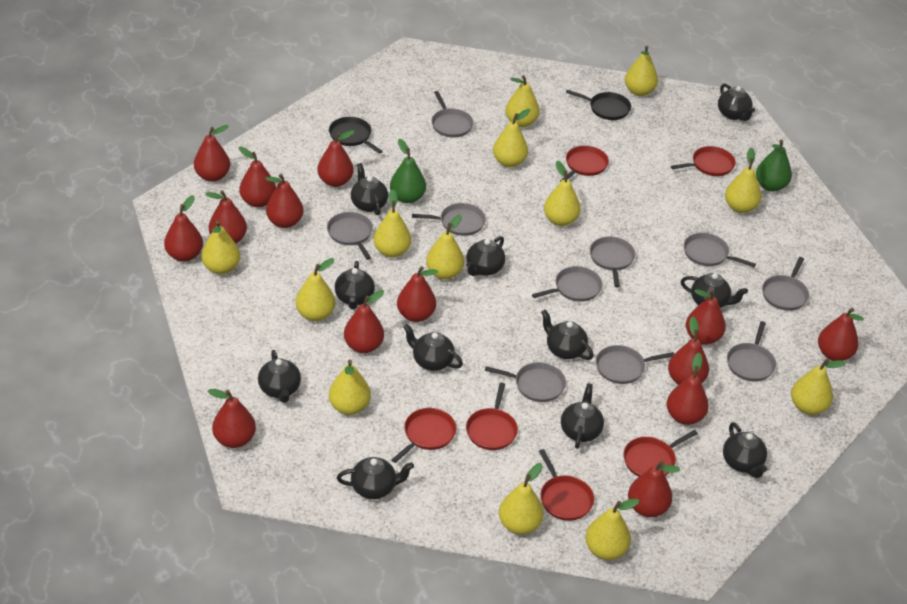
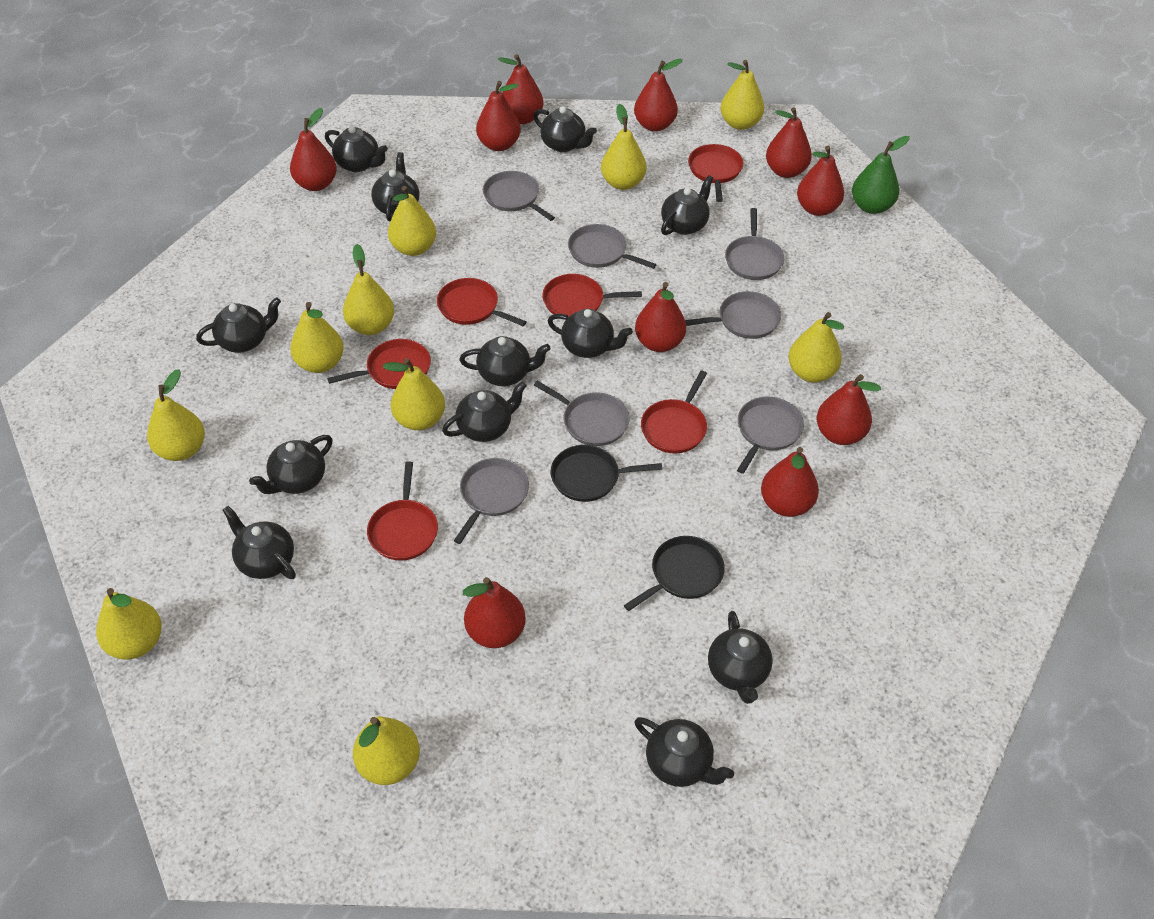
black teapot: [258,350,301,403] [335,261,375,309] [337,457,414,499] [351,163,388,215] [403,324,463,371] [466,236,505,276] [541,310,593,360] [561,383,604,449] [681,273,748,308] [718,84,755,121] [723,422,767,478] = 11 -> [196,297,281,353] [222,506,296,579] [249,435,333,494] [325,126,388,172] [371,152,419,221] [442,381,527,442] [459,336,551,386] [533,106,597,152] [548,309,633,358] [635,717,734,787] [661,175,713,235] [708,611,773,704] = 12
green pear: [390,139,426,204] [756,139,792,191] = 2 -> [852,136,910,214] = 1
grey pan: [327,212,373,260] [412,203,486,236] [431,91,474,138] [485,362,566,402] [532,266,602,302] [590,237,635,288] [596,345,674,384] [684,233,756,267] [727,321,776,381] [762,257,809,311] = 10 -> [454,458,529,544] [483,171,555,221] [534,380,629,446] [568,224,657,269] [685,291,781,339] [725,208,784,280] [737,397,804,474] = 7
red pear: [164,195,203,262] [194,125,230,182] [205,190,247,244] [208,389,256,448] [239,147,276,207] [265,174,303,228] [317,130,355,187] [344,290,384,353] [397,266,438,322] [628,461,680,517] [667,353,709,425] [668,317,709,385] [686,289,726,345] [818,308,864,361] = 14 -> [290,108,337,191] [463,577,526,648] [476,81,521,151] [498,54,543,124] [634,59,683,132] [635,282,686,352] [761,447,819,517] [766,107,812,178] [797,146,844,216] [817,374,881,445] = 10
yellow pear: [201,220,240,274] [296,258,335,321] [329,360,371,415] [374,189,411,258] [426,215,464,280] [493,109,530,167] [499,463,544,535] [505,75,540,127] [544,161,581,226] [585,499,640,560] [625,46,658,96] [725,148,761,213] [791,359,846,415] = 13 -> [96,588,162,660] [147,369,205,461] [290,302,344,373] [343,244,394,335] [353,716,420,785] [383,358,445,430] [388,186,436,256] [601,104,646,190] [720,60,764,130] [788,312,844,383] = 10

